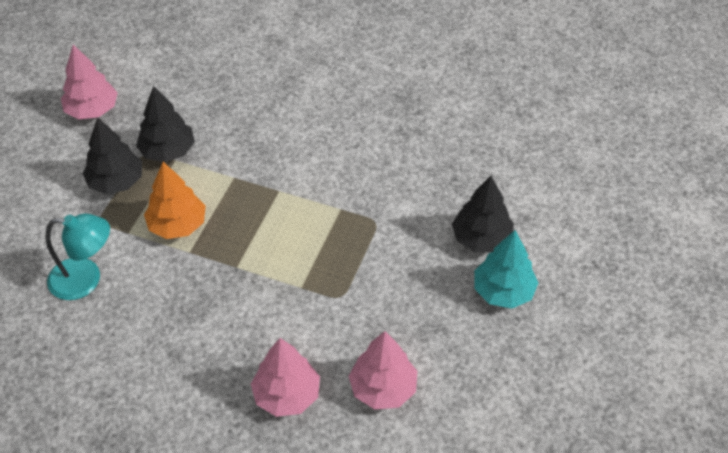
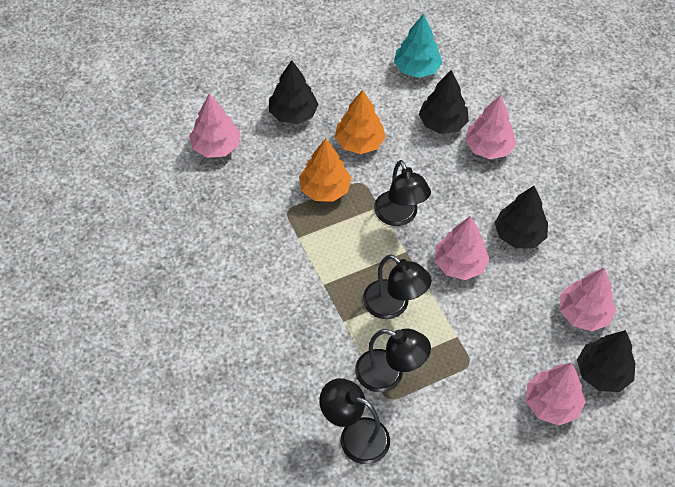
black lamp: none = 0 -> [319,378,390,464] [355,329,431,392] [363,254,432,319] [374,160,431,226] = 4
black tree: [82,117,142,194] [136,86,195,163] [452,176,514,252] = 3 -> [269,60,319,124] [419,70,469,134] [495,186,548,248] [577,330,636,392] = 4
orange tree: [144,162,206,239] = 1 -> [299,138,351,202] [335,90,386,154] = 2
pink tree: [61,44,118,119] [251,338,320,417] [349,331,417,409] = 3 -> [189,94,240,158] [435,216,489,280] [465,95,516,159] [526,363,586,425] [560,268,616,331] = 5
turquoise lamp: [46,214,110,300] = 1 -> none = 0

